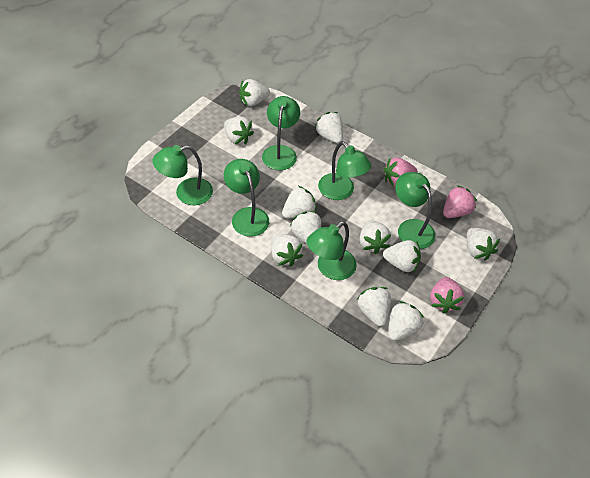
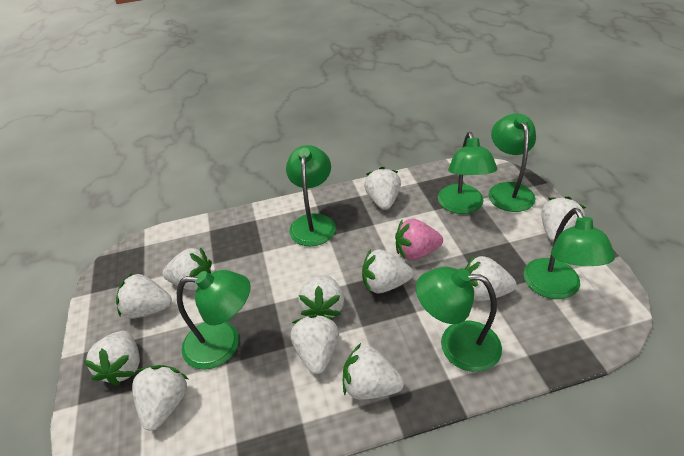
pink strawberry: [384,157,418,187] [430,277,464,313] [443,185,477,218] = 3 -> [395,219,443,260] = 1

